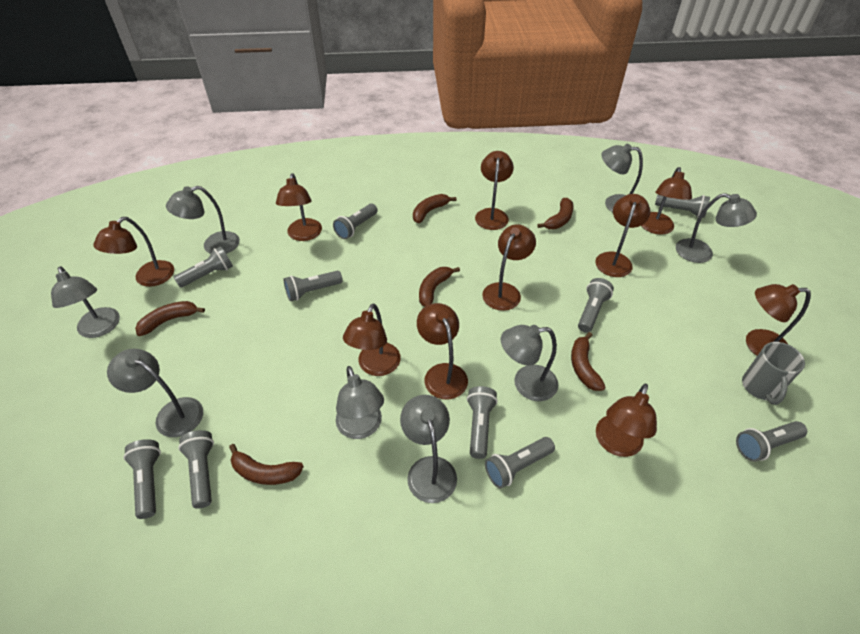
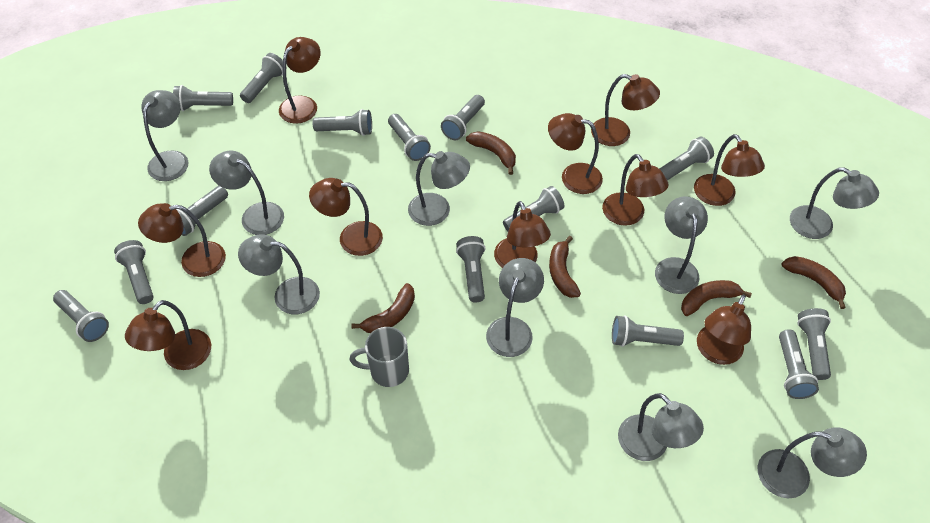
brown banana: [135,301,205,336] [229,444,304,485] [413,194,456,223] [419,267,460,307] [537,198,574,229] [571,332,605,391] = 6 -> [352,283,415,333] [466,131,516,175] [549,236,581,298] [681,280,752,316] [782,256,846,309] = 5
grey flashlight: [123,439,161,519] [173,246,233,288] [178,430,214,509] [284,271,343,301] [333,204,378,239] [467,386,498,459] [485,437,555,489] [578,278,614,333] [655,195,710,218] [736,421,807,462] = 10 -> [53,290,109,342] [114,240,154,304] [173,85,233,111] [176,186,228,236] [240,53,283,103] [313,109,372,136] [388,114,431,161] [441,95,485,140] [456,236,486,302] [503,186,564,231] [612,315,684,347] [659,137,714,180] [779,329,819,399] [797,308,831,380] = 14
grey lamp: [51,266,120,338] [107,349,203,437] [166,186,240,254] [336,366,384,439] [400,395,457,503] [501,325,558,401] [601,144,643,212] [676,193,757,263] = 8 -> [141,90,188,181] [209,151,284,235] [238,234,320,314] [408,151,470,226] [486,258,544,357] [618,393,704,461] [655,196,708,294] [758,427,867,498] [790,167,879,239] = 9

